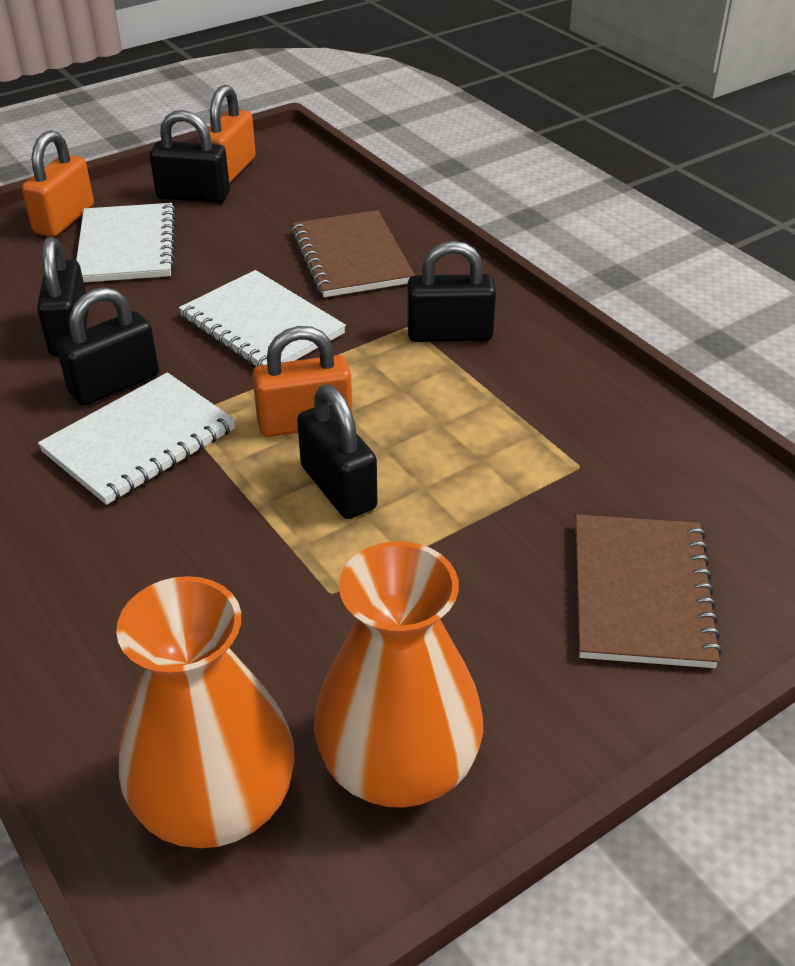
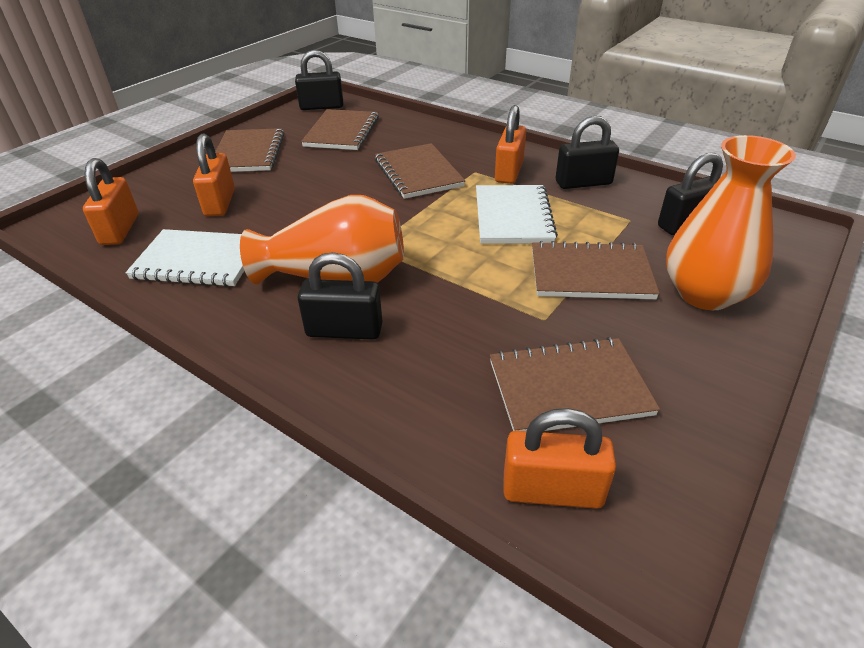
black padlock: [37,237,89,356] [56,287,159,406] [150,110,230,203] [297,385,377,519] [407,241,496,342] = 5 -> [295,50,343,110] [298,252,383,340] [556,116,619,189] [658,153,723,235] = 4
brown notebook: [291,210,415,297] [576,514,723,668] = 2 -> [215,128,284,172] [301,109,379,150] [375,143,465,199] [490,337,660,431] [532,241,660,299] = 5
orange padlock: [22,130,94,237] [199,85,256,183] [252,326,353,437] = 3 -> [83,158,138,245] [193,134,235,216] [495,105,526,184] [503,408,616,509] = 4
white notebook: [38,372,236,505] [76,203,176,282] [179,270,346,366] = 3 -> [125,229,244,287] [476,185,558,244] = 2

